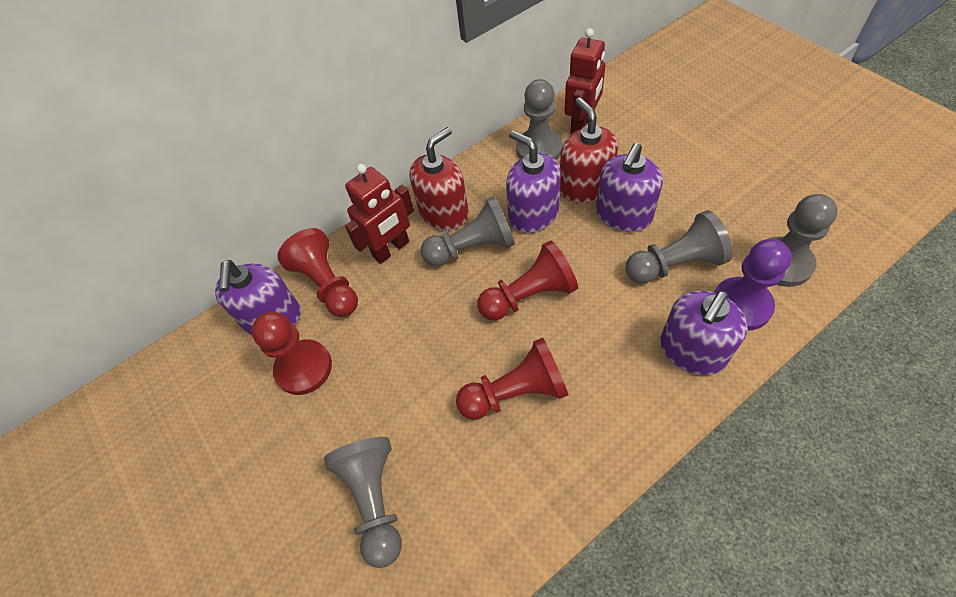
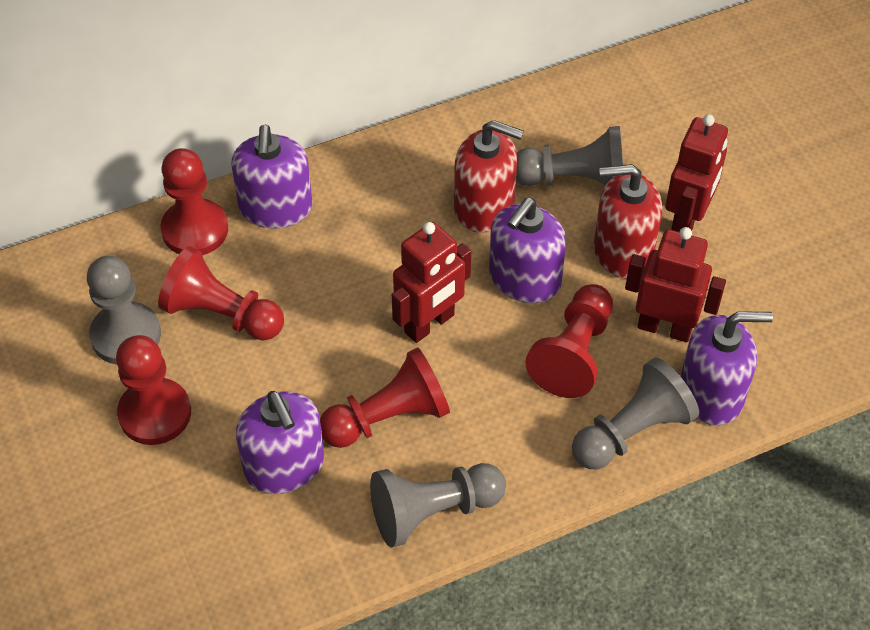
grey pawn: [324,437,402,568] [421,196,515,266] [516,79,563,160] [625,210,733,284] [769,194,838,287] = 5 -> [87,256,161,364] [370,463,506,548] [516,126,623,186] [572,358,699,469] = 4
purple pawn: [714,239,792,331] = 1 -> none = 0
red pawn: [251,312,332,395] [277,228,358,317] [456,337,568,420] [477,240,578,321] = 4 -> [116,335,191,445] [158,246,284,341] [161,148,228,255] [320,347,450,448] [525,284,613,398] = 5
red robot: [345,164,414,264] [564,28,606,135] = 2 -> [392,222,471,343] [625,227,726,342] [665,114,728,232] = 3

